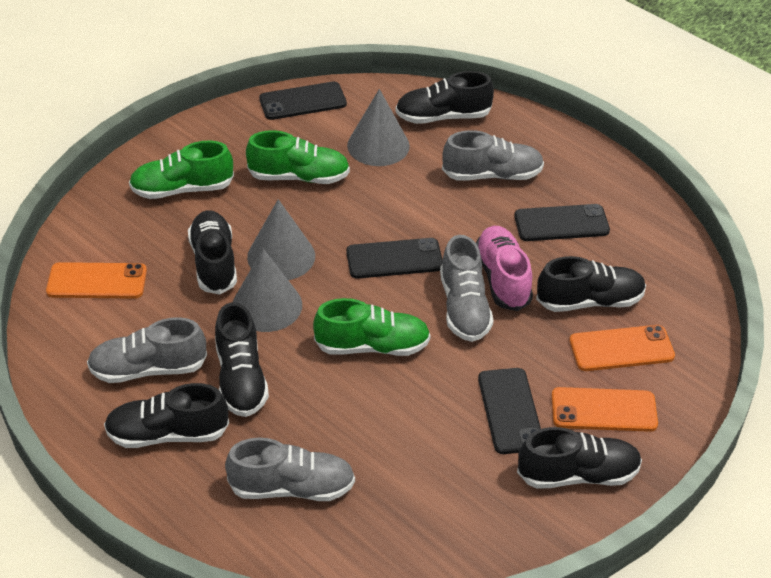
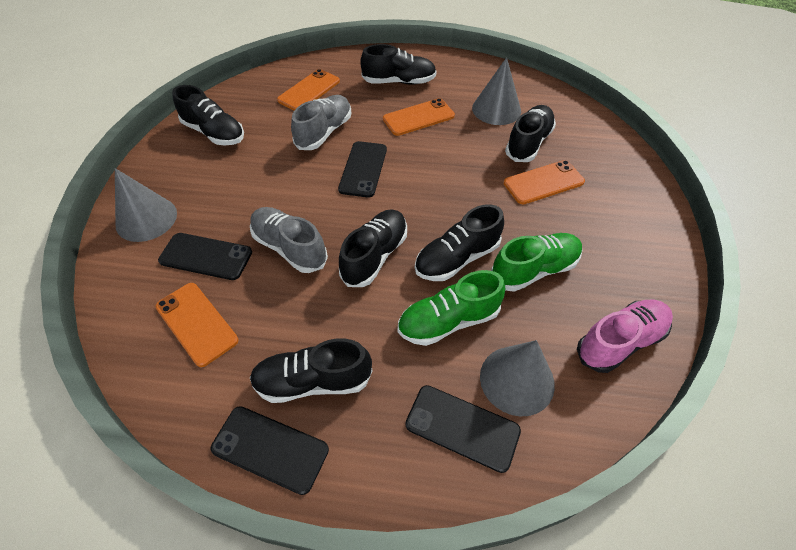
green shoe: [129,140,234,199] [246,130,350,184] [313,298,431,356] = 3 -> [398,270,505,346] [491,233,583,292] = 2
grey shoe: [87,317,207,383] [225,438,355,501] [440,235,493,342] [442,130,544,181] = 4 -> [250,207,328,273] [291,95,351,150] = 2
orange phone: [46,262,147,299] [552,387,658,432] [569,325,675,371] = 3 -> [155,283,238,367] [277,69,340,111] [383,98,455,136] [504,160,585,204] = 4

